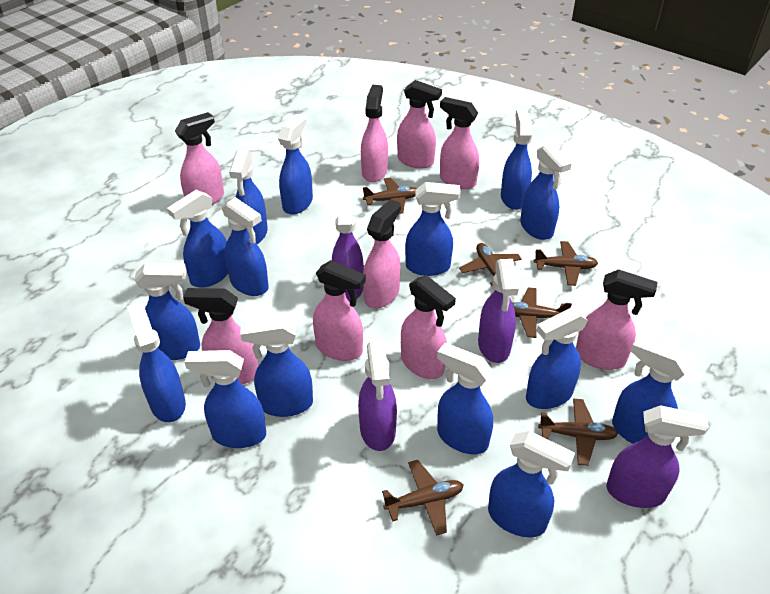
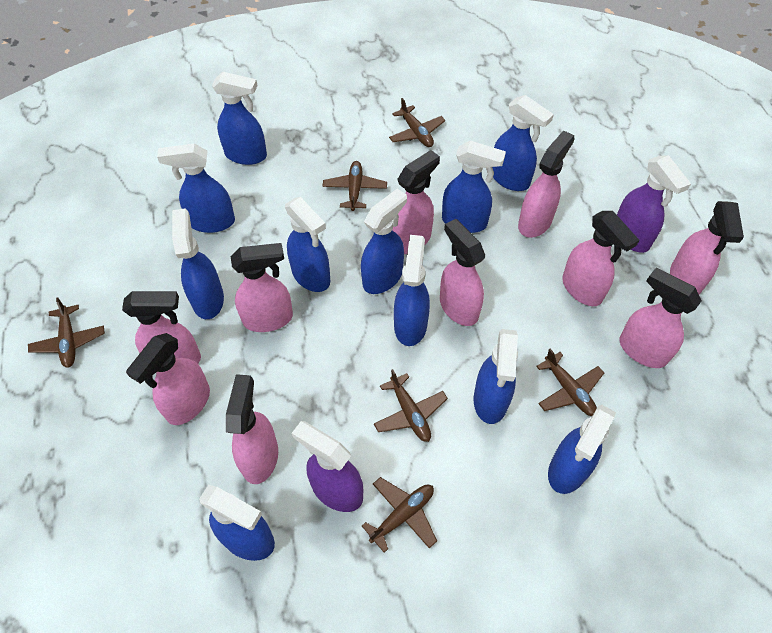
blue spray bottle: [127,302,186,422] [134,263,200,360] [167,190,228,288] [185,350,266,448] [222,197,269,296] [229,150,268,244] [240,318,313,417] [278,114,313,215] [405,182,461,276] [437,343,493,454] [488,431,575,537] [501,109,532,210] [520,144,572,240] [526,308,588,409] [612,336,689,444] = 15 -> [157,144,235,233] [172,209,224,319] [199,485,275,561] [212,72,267,165] [285,197,330,292] [361,189,407,294] [394,235,430,346] [442,141,506,233] [474,329,518,424] [492,95,554,191] [548,405,616,494] = 11
pink spray bottle: [175,112,224,205] [183,288,258,384] [313,260,366,361] [361,85,388,182] [363,199,401,309] [397,80,442,169] [401,275,456,379] [440,97,479,189] [576,269,658,370] = 9 -> [122,291,201,364] [126,333,210,425] [226,374,278,484] [231,243,293,332] [392,150,440,254] [440,219,485,326] [518,130,575,238] [562,211,639,306] [619,268,702,368] [670,201,744,295] = 10
purple spray bottle: [332,191,364,302] [358,341,397,451] [478,259,519,363] [606,405,709,508] = 4 -> [292,421,363,512] [617,155,691,253] = 2

